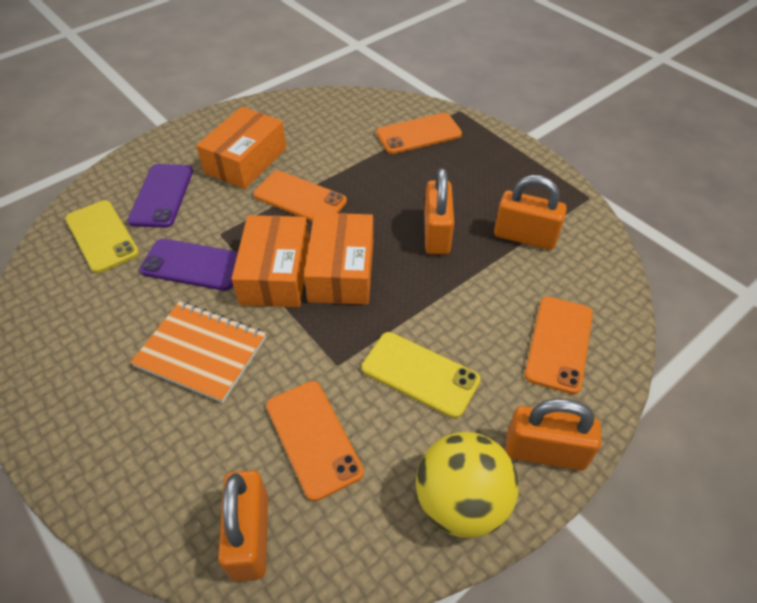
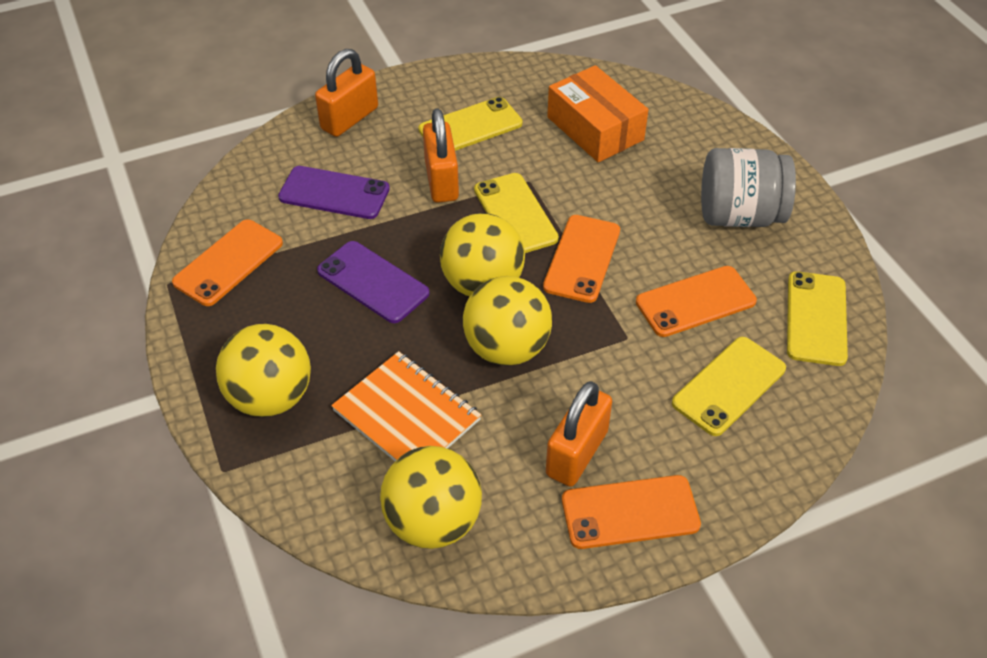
grey jar: none = 0 -> [701,148,796,227] = 1
orange box: [196,107,286,189] [231,215,309,307] [304,213,373,305] = 3 -> [547,65,649,162] = 1
orange padlock: [218,470,268,581] [424,168,454,254] [494,175,567,250] [506,398,601,471] = 4 -> [315,49,378,137] [423,109,459,203] [546,381,612,487] = 3
yellow ball: [416,432,519,538] = 1 -> [216,324,311,417] [380,446,482,549] [440,213,525,296] [463,276,552,366] = 4
yellow phone: [65,200,139,273] [362,332,480,418] = 2 -> [418,97,523,151] [474,173,559,253] [672,337,786,436] [787,271,848,366] = 4

